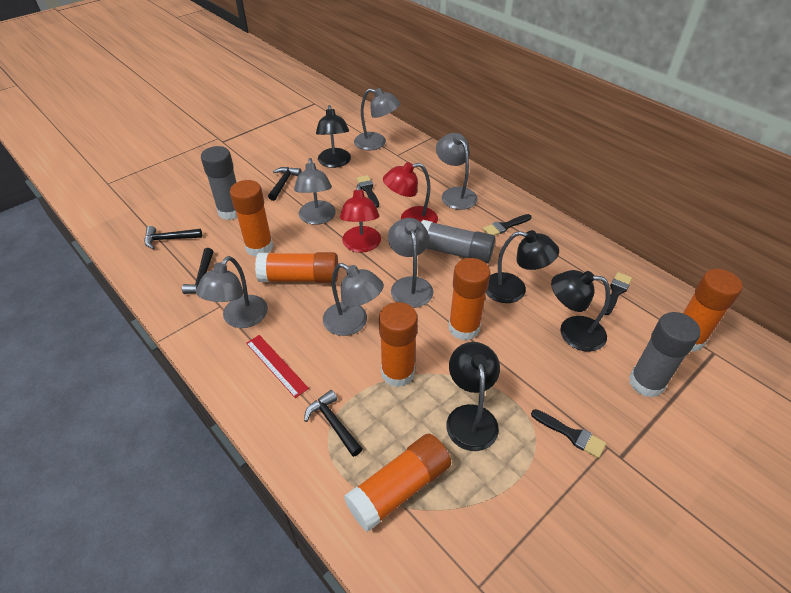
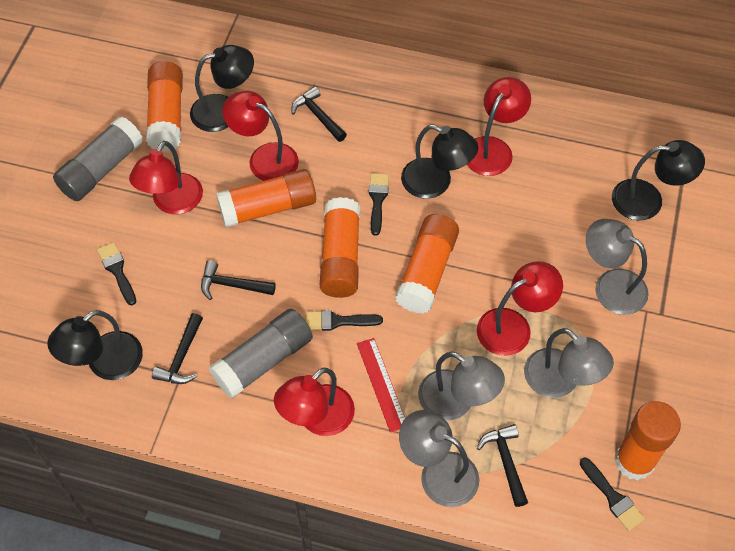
grey glue stick: [201,146,237,220] [421,220,495,264] [629,312,700,398] = 3 -> [53,116,143,201] [209,309,313,398] = 2
grey lamp: [196,256,268,328] [294,158,336,225] [323,263,384,336] [354,88,400,150] [388,218,433,308] [436,133,478,210] = 6 -> [399,410,479,507] [418,352,505,420] [524,328,614,398] [586,219,649,315] = 4
orange glue stick: [230,180,273,256] [255,252,338,283] [344,434,451,532] [379,302,418,387] [449,258,491,341] [683,269,743,352] = 6 -> [146,61,183,152] [216,169,316,228] [320,197,360,298] [395,214,459,313] [615,401,681,480] = 5
red lamp: [340,184,381,253] [383,162,438,223] = 2 -> [129,141,203,214] [222,91,299,181] [274,368,355,436] [467,77,531,176] [477,261,563,356] = 5

